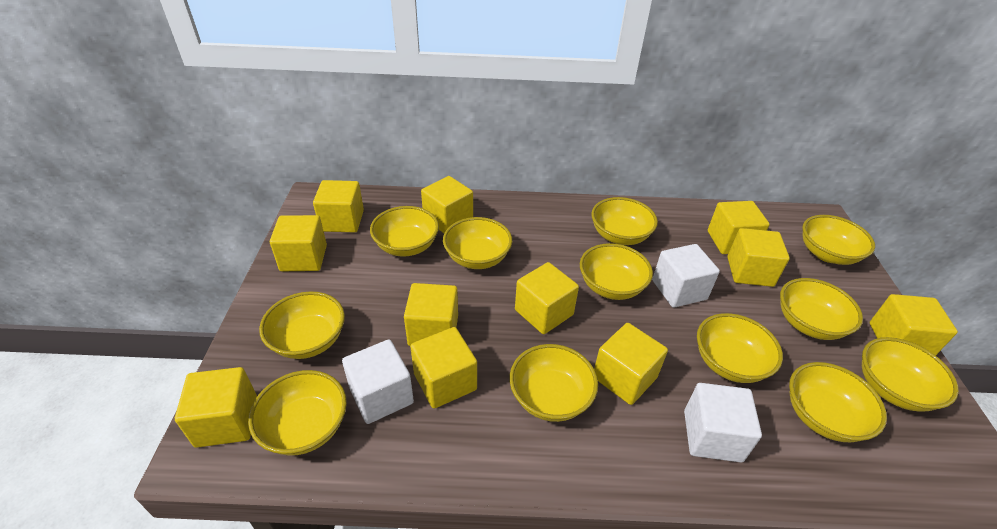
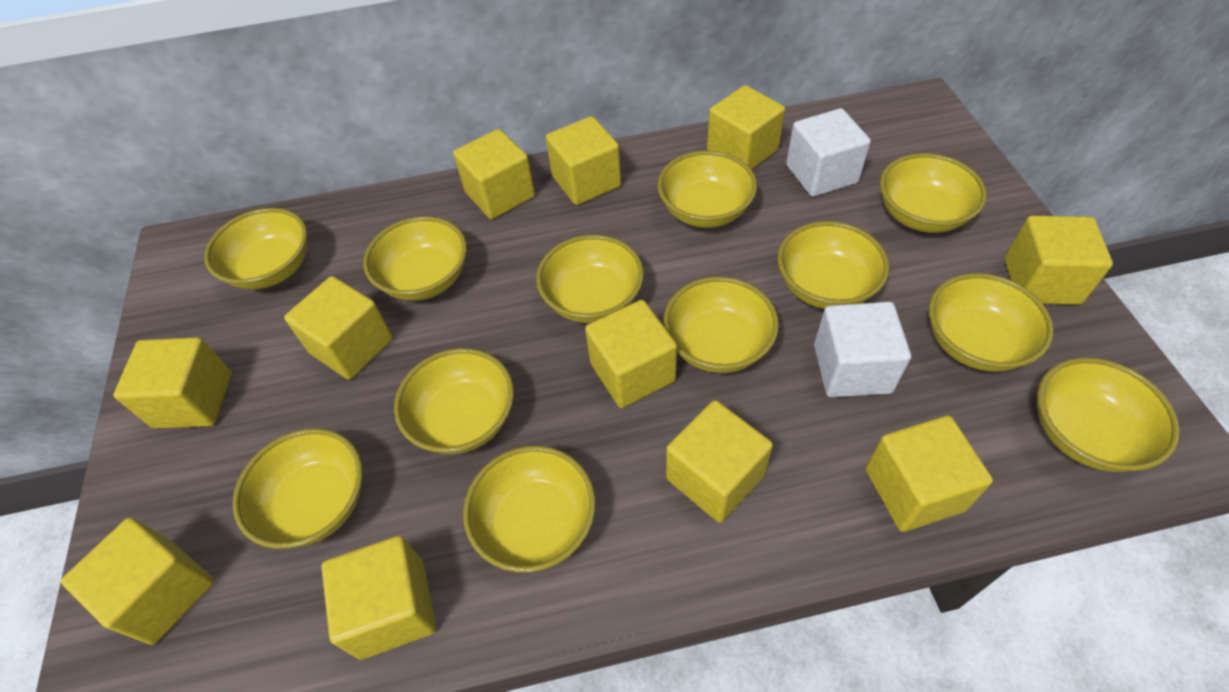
white cube: [342,339,414,424] [652,244,720,308] [684,383,762,462] = 3 -> [786,108,871,197] [814,302,911,397] = 2

